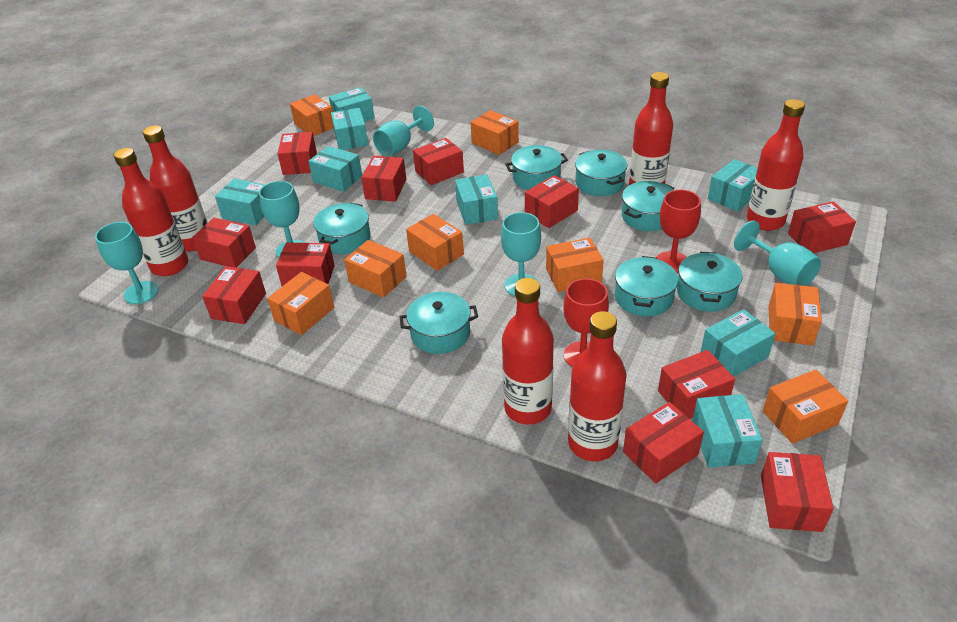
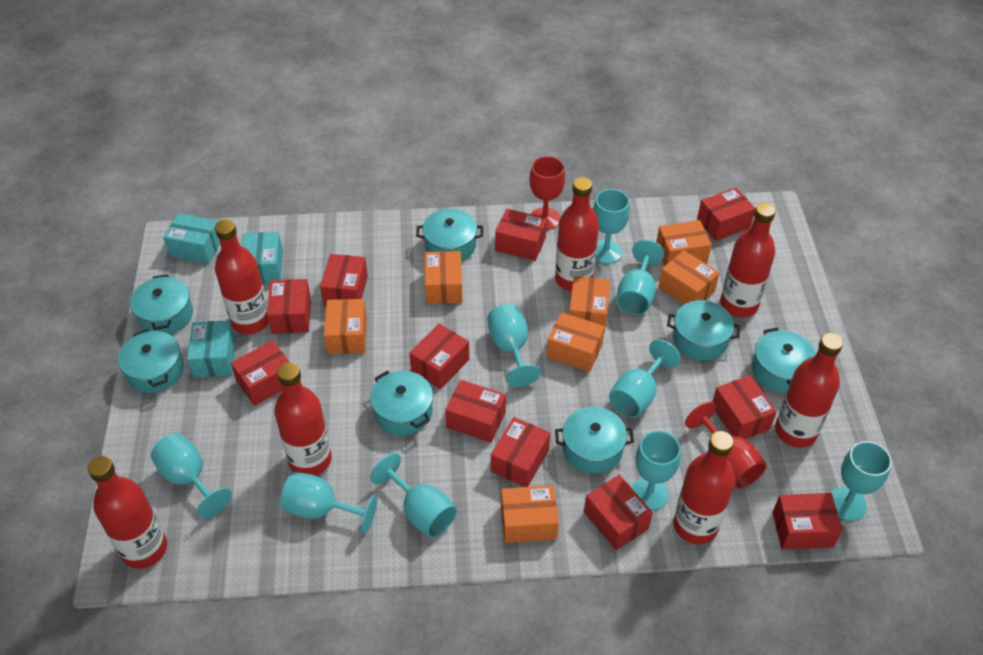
orange box: [267,272,334,335] [290,94,334,136] [344,240,407,298] [406,214,464,271] [470,110,519,155] [546,238,604,292] [763,370,848,444] [768,283,822,345] = 8 -> [324,299,367,354] [425,251,462,304] [501,485,559,543] [547,312,605,372] [569,276,610,333] [656,220,712,266] [658,250,719,305] = 7
red bottle: [114,148,188,276] [143,125,208,251] [502,278,554,425] [568,311,626,461] [629,72,673,185] [747,99,805,231] = 6 -> [87,456,167,569] [215,219,269,334] [274,362,332,476] [555,177,599,291] [673,431,735,545] [720,203,776,317] [775,333,843,448] = 7
turquoise box: [215,179,265,225] [308,146,362,192] [329,87,375,122] [331,108,368,150] [455,174,498,225] [692,394,763,468] [700,309,776,377] [708,159,757,212] = 8 -> [163,213,220,264] [187,320,236,378] [242,232,283,284] = 3
turquoise goblet: [95,222,159,304] [259,181,305,258] [373,106,434,156] [501,212,541,296] [734,221,821,286] = 5 -> [151,433,232,519] [280,472,377,534] [371,453,457,538] [487,304,541,387] [593,189,630,264] [609,339,681,418] [616,240,664,315] [632,431,681,510] [831,441,892,521] = 9

